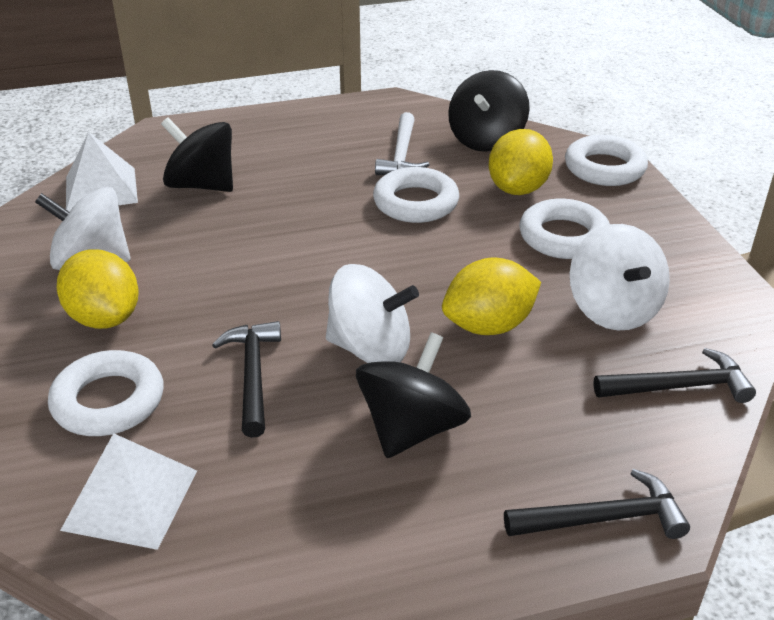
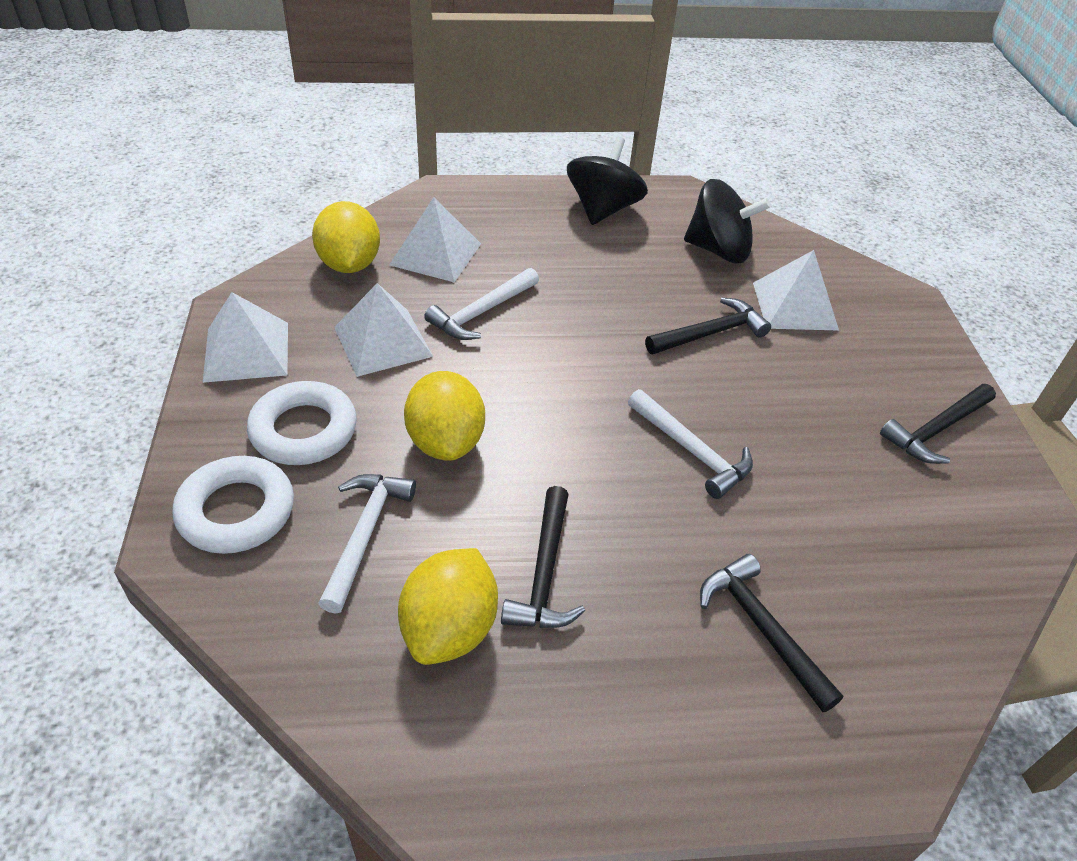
black hammer: [212,321,281,438] [504,469,690,539] [593,348,756,403] = 3 -> [501,486,585,628] [645,297,771,354] [700,554,843,712] [880,384,996,464] = 4
black spinning top: [161,118,233,192] [356,332,471,458] [448,70,530,152] = 3 -> [567,137,648,225] [684,179,771,263] = 2
white hammer: [375,112,430,175] = 1 -> [318,474,416,614] [424,268,539,340] [628,389,753,499] = 3
white pyramid: [60,433,197,550] [66,132,138,212] = 2 -> [203,292,288,383] [334,283,433,377] [389,197,481,283] [753,250,839,330] = 4
white ring: [48,350,163,436] [373,167,459,223] [519,199,610,259] [565,135,648,186] = 4 -> [172,456,294,554] [247,381,357,465] = 2
white spinning top: [35,187,130,270] [326,264,419,363] [570,224,670,330] = 3 -> none = 0

